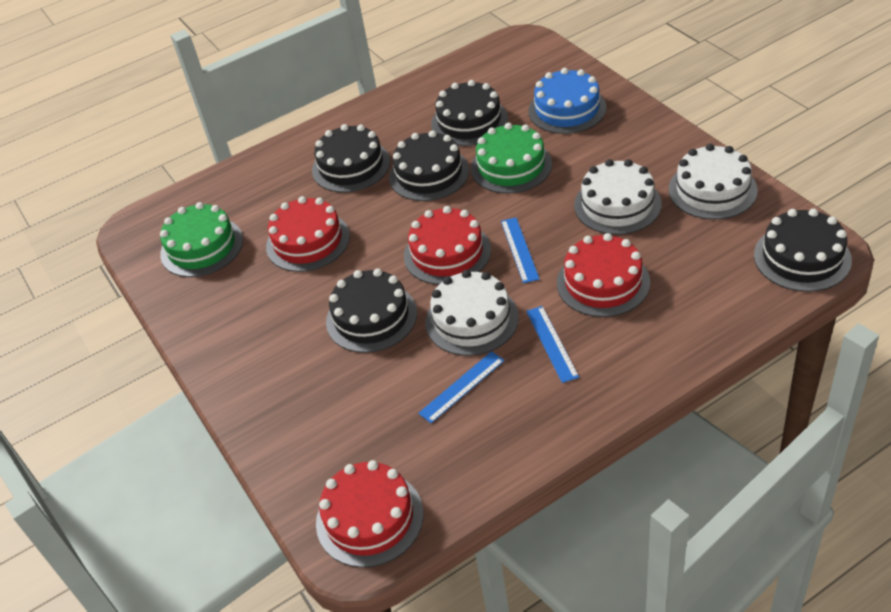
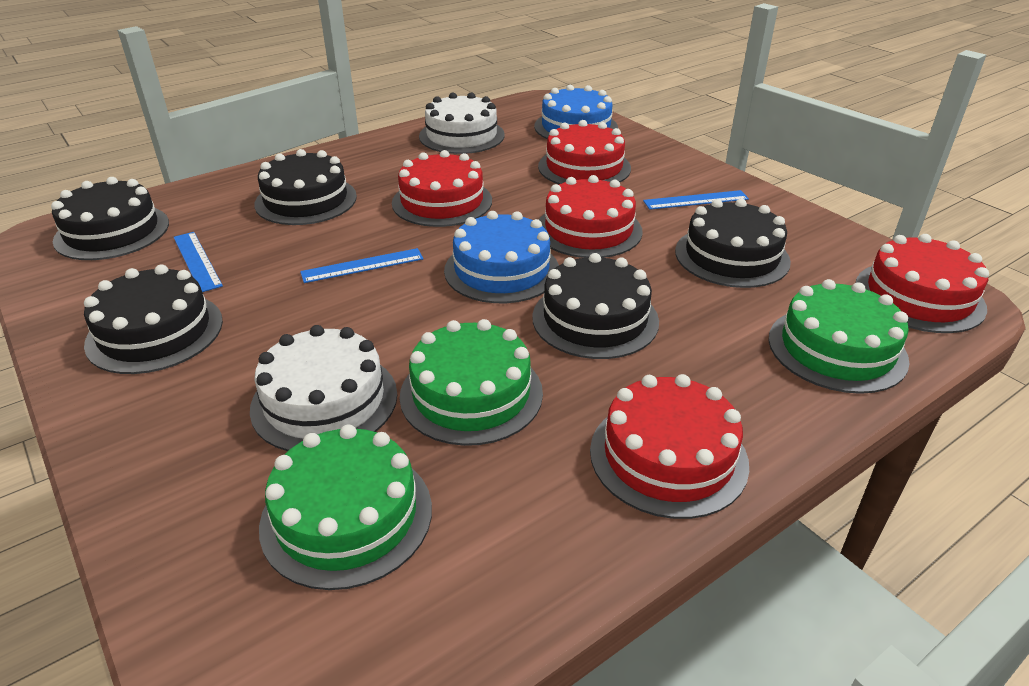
blue cake: [528,68,607,134] = 1 -> [444,211,559,303] [534,85,618,139] = 2
green cake: [160,202,243,277] [471,123,552,194] = 2 -> [259,424,432,590] [400,319,543,446] [768,279,909,394] = 3
red cake: [266,196,350,272] [316,460,424,568] [404,206,491,285] [557,233,650,317] = 4 -> [392,150,492,227] [538,120,631,184] [539,175,642,258] [590,374,749,519] [856,234,989,333] = 5
white cake: [425,270,519,356] [574,159,662,235] [668,144,758,220] = 3 -> [250,325,397,451] [419,92,505,154] = 2

